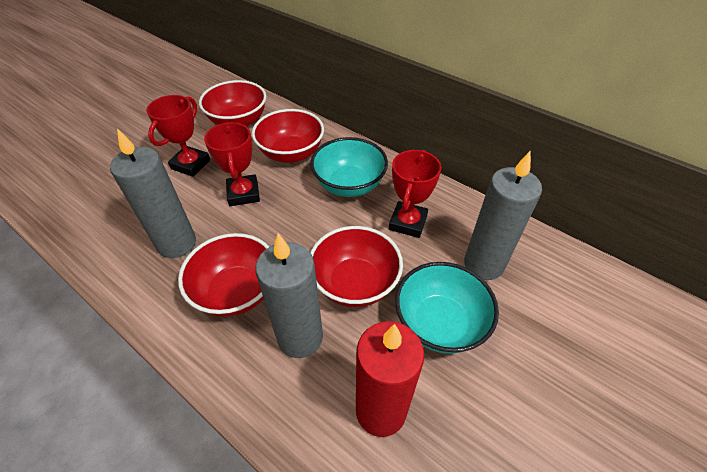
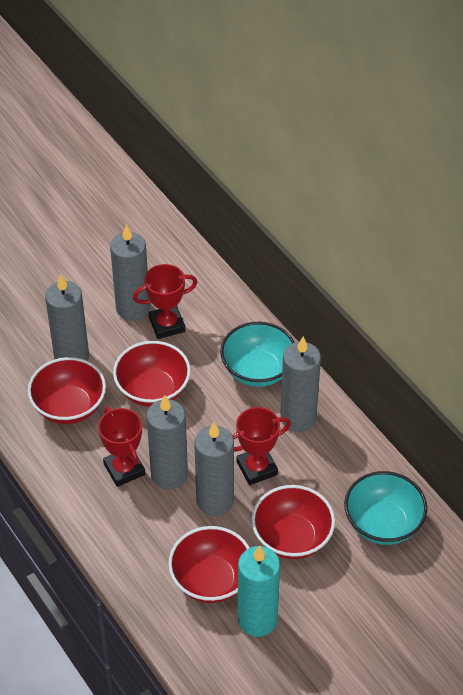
grey candle: [110,128,196,258] [255,233,323,358] [464,151,542,280] = 3 -> [45,274,89,361] [110,224,150,321] [146,395,188,490] [194,422,234,516] [280,337,321,432] = 5
red candle: [356,321,424,437] = 1 -> none = 0
turquoise candle: none = 0 -> [238,545,280,637] = 1

